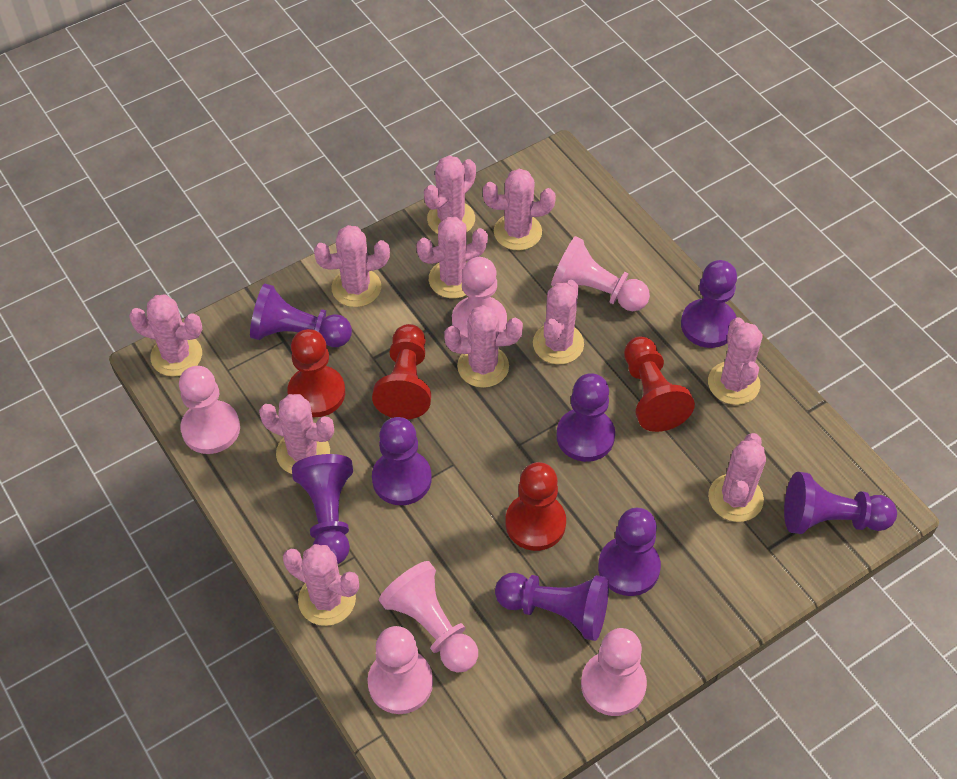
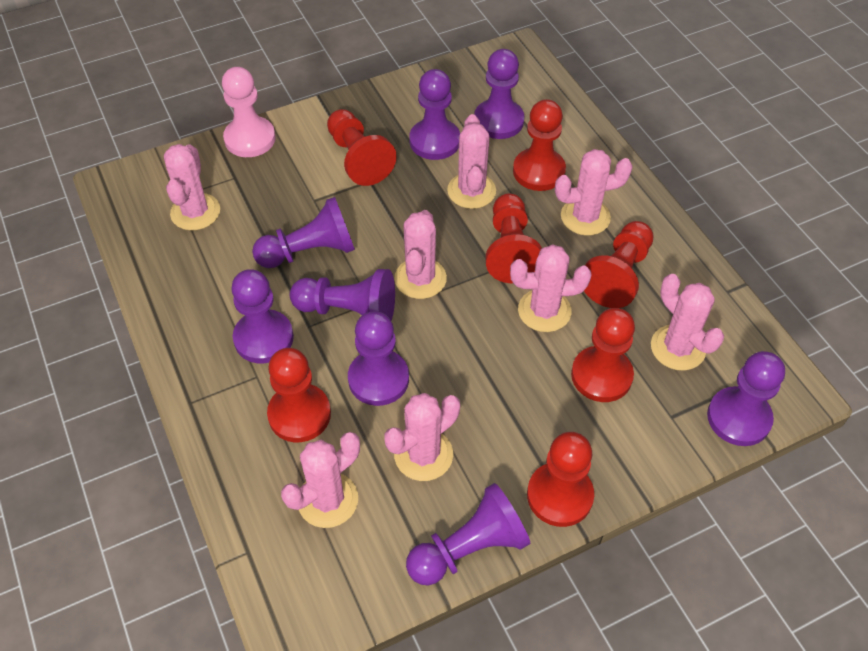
pink cactus: [129,294,203,377] [259,394,334,474] [283,544,359,626] [314,225,390,307] [416,217,488,298] [424,156,476,234] [444,305,523,388] [483,169,556,251] [533,280,584,365] [708,318,763,405] [708,433,766,522] = 11 -> [164,144,220,231] [281,432,360,528] [384,393,460,481] [394,210,447,299] [447,114,496,209] [510,244,591,332] [555,149,633,236] [651,274,724,371] = 8
pink pawn: [179,366,240,454] [368,626,433,714] [379,561,478,673] [452,257,507,338] [551,236,650,311] [581,628,647,716] = 6 -> [222,67,276,157] = 1
red pawn: [287,329,345,417] [372,324,431,419] [505,462,566,551] [624,336,695,432] = 4 -> [267,348,331,442] [327,109,397,186] [486,193,542,283] [513,99,566,191] [527,432,594,527] [571,308,635,402] [584,221,653,308] = 7

